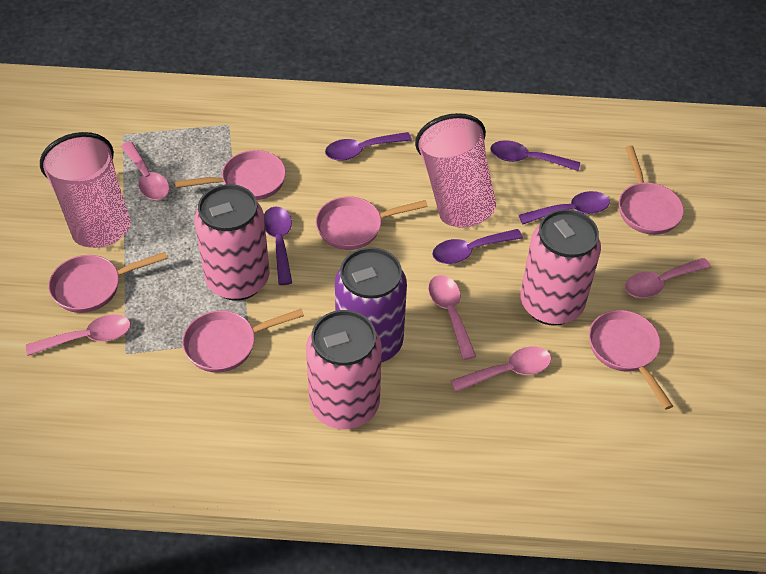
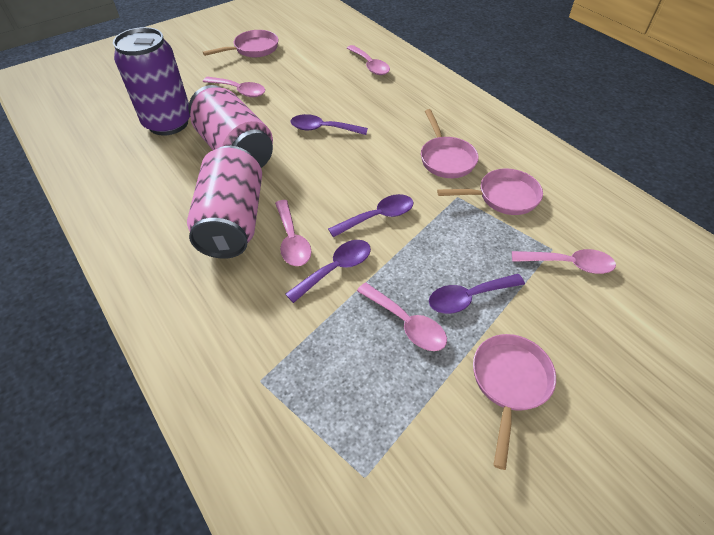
pink can: [194,184,269,301] [306,310,382,429] [520,209,601,326] = 3 -> [187,146,262,259] [188,85,273,168] = 2
pink cup: [40,132,131,248] [415,113,496,228] = 2 -> none = 0
pink pan: [48,252,168,313] [175,150,286,200] [182,309,304,373] [316,196,428,250] [589,310,673,410] [619,146,684,235] = 6 -> [203,30,278,57] [421,109,479,178] [437,168,543,215] [473,334,556,470] = 4
purple spoon: [264,207,292,285] [325,132,412,161] [432,229,523,264] [490,140,580,171] [519,191,610,224] = 5 -> [285,240,371,303] [290,114,368,135] [328,194,414,237] [429,274,525,314] = 4

